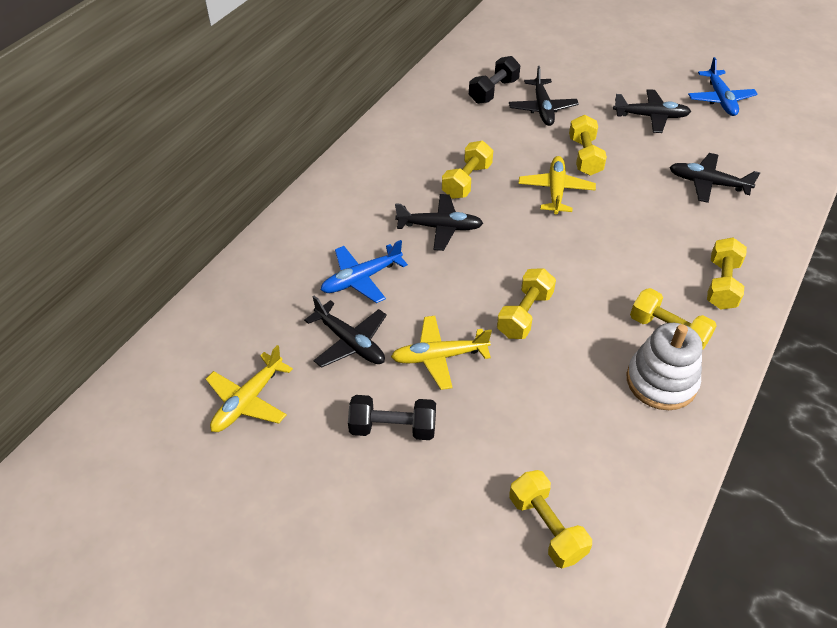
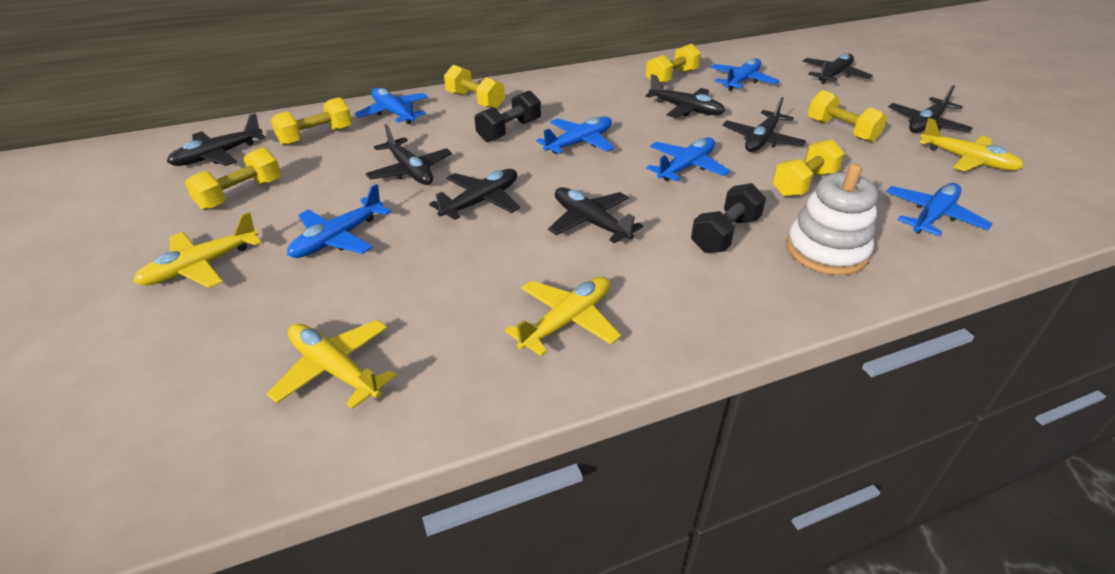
black plane: [304,296,387,368] [395,194,483,251] [509,66,579,126] [613,89,691,133] [670,153,760,203] = 5 -> [167,113,265,166] [365,124,452,185] [429,169,520,220] [548,187,643,243] [645,74,725,118] [722,97,806,152] [802,53,873,84] [888,85,973,133] = 8
blue plane: [321,240,408,303] [688,57,758,116] = 2 -> [287,184,391,258] [354,88,428,124] [536,117,614,154] [646,137,730,181] [710,58,779,91] [886,183,993,236] = 6
yellow plane: [206,345,293,432] [391,316,492,390] [519,156,596,214] = 3 -> [133,212,262,288] [267,320,397,409] [505,277,621,356] [919,118,1024,171] = 4

